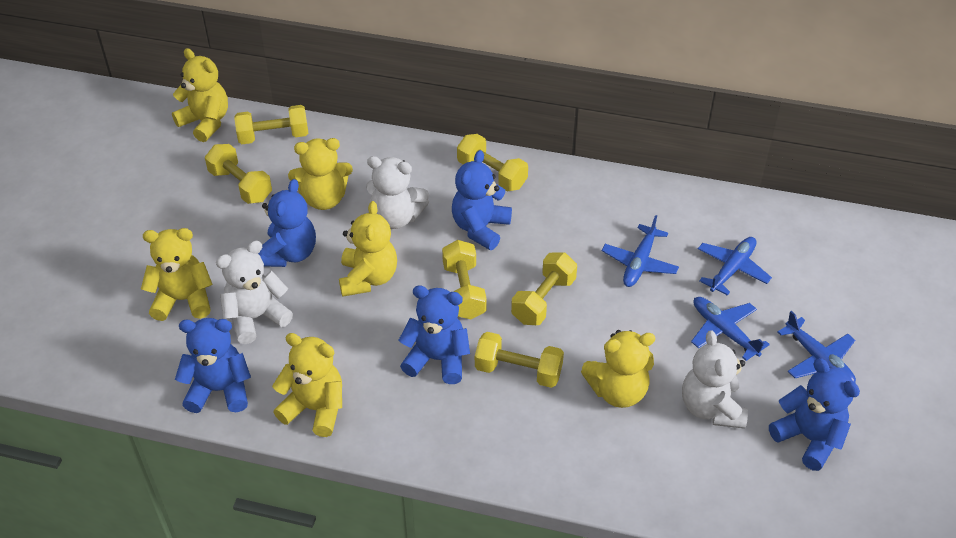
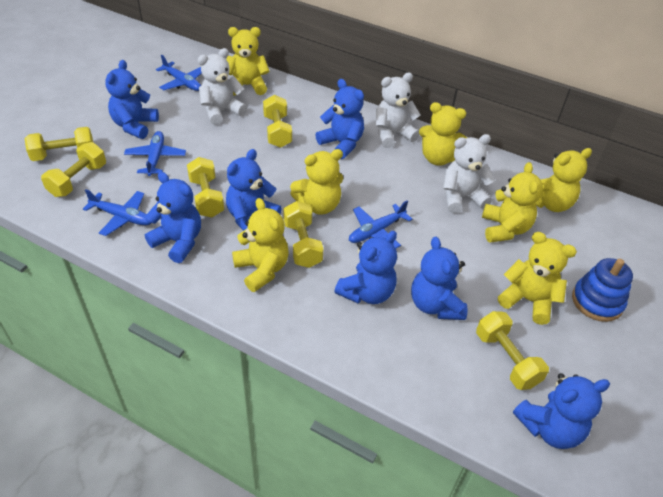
blue stacking toy: none = 0 -> [572,258,633,322] = 1
blue teddy bear: [175,318,251,413] [258,179,316,267] [398,285,470,384] [452,150,512,250] [769,358,860,471] = 5 -> [105,60,159,139] [145,172,201,263] [226,149,281,231] [316,79,364,159] [334,231,397,304] [411,237,468,320] [513,373,610,449] = 7
yellow teddy bear: [141,228,213,321] [172,48,228,142] [272,333,342,437] [288,138,353,210] [339,201,397,297] [581,330,655,408] = 6 -> [226,27,270,95] [232,198,289,292] [290,149,343,215] [419,102,467,166] [482,162,543,243] [498,232,577,325] [536,148,592,212] = 7

